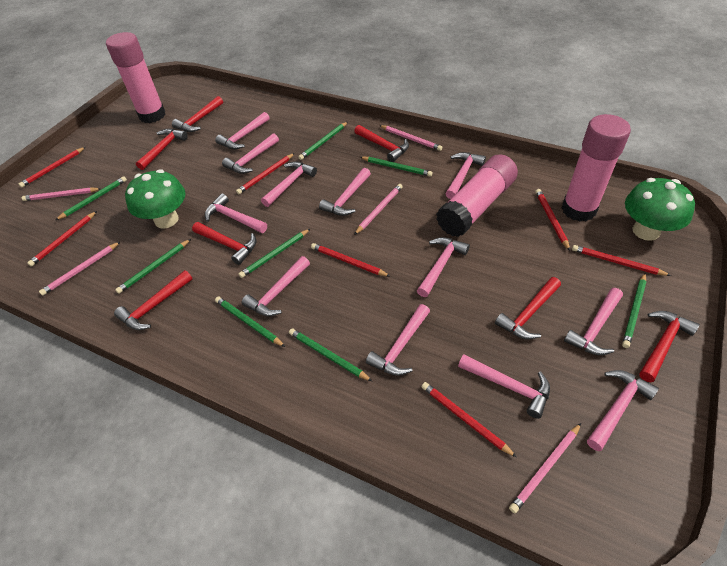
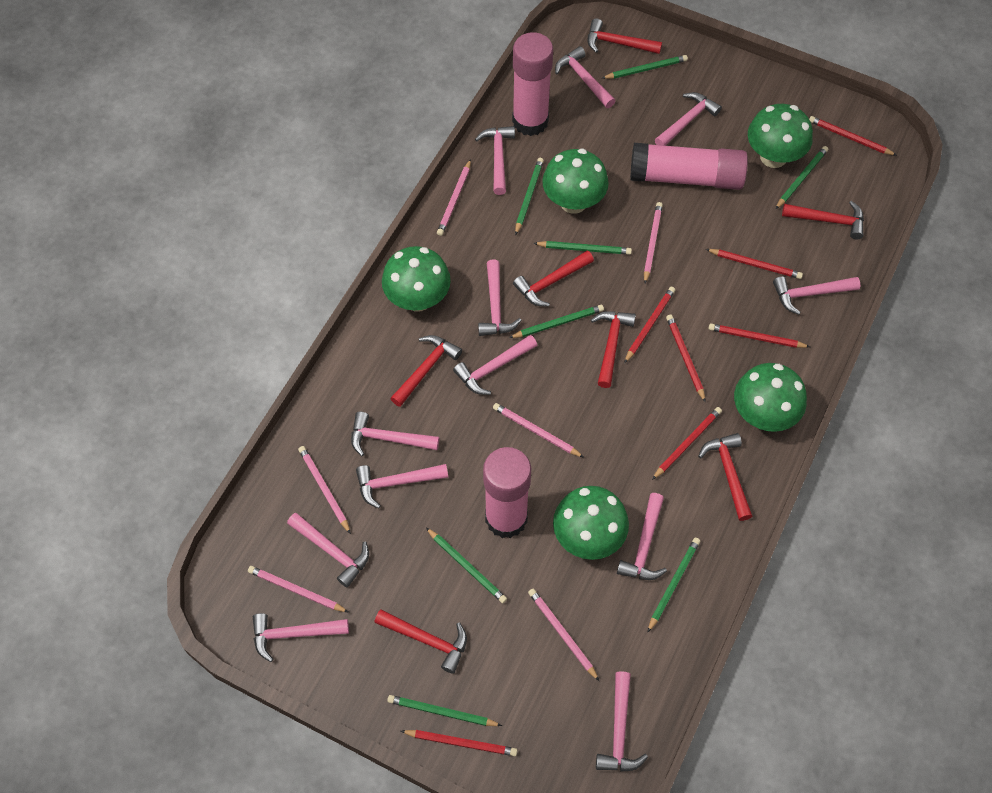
green mushroom: [125,169,186,228] [625,178,695,241] = 2 -> [382,246,451,311] [542,149,609,214] [553,486,629,560] [734,363,807,432] [748,104,813,168] = 5
pink pencil: [22,187,101,201] [39,242,120,296] [354,184,403,235] [379,125,442,151] [509,423,581,513] = 5 -> [248,566,348,612] [298,446,351,534] [437,159,471,236] [493,403,584,458] [528,589,599,681] [644,202,663,284] = 6

